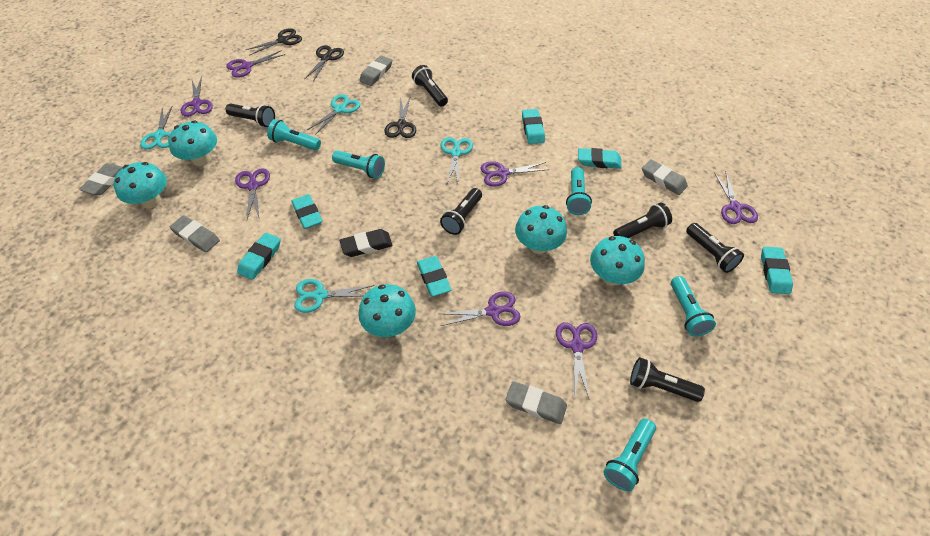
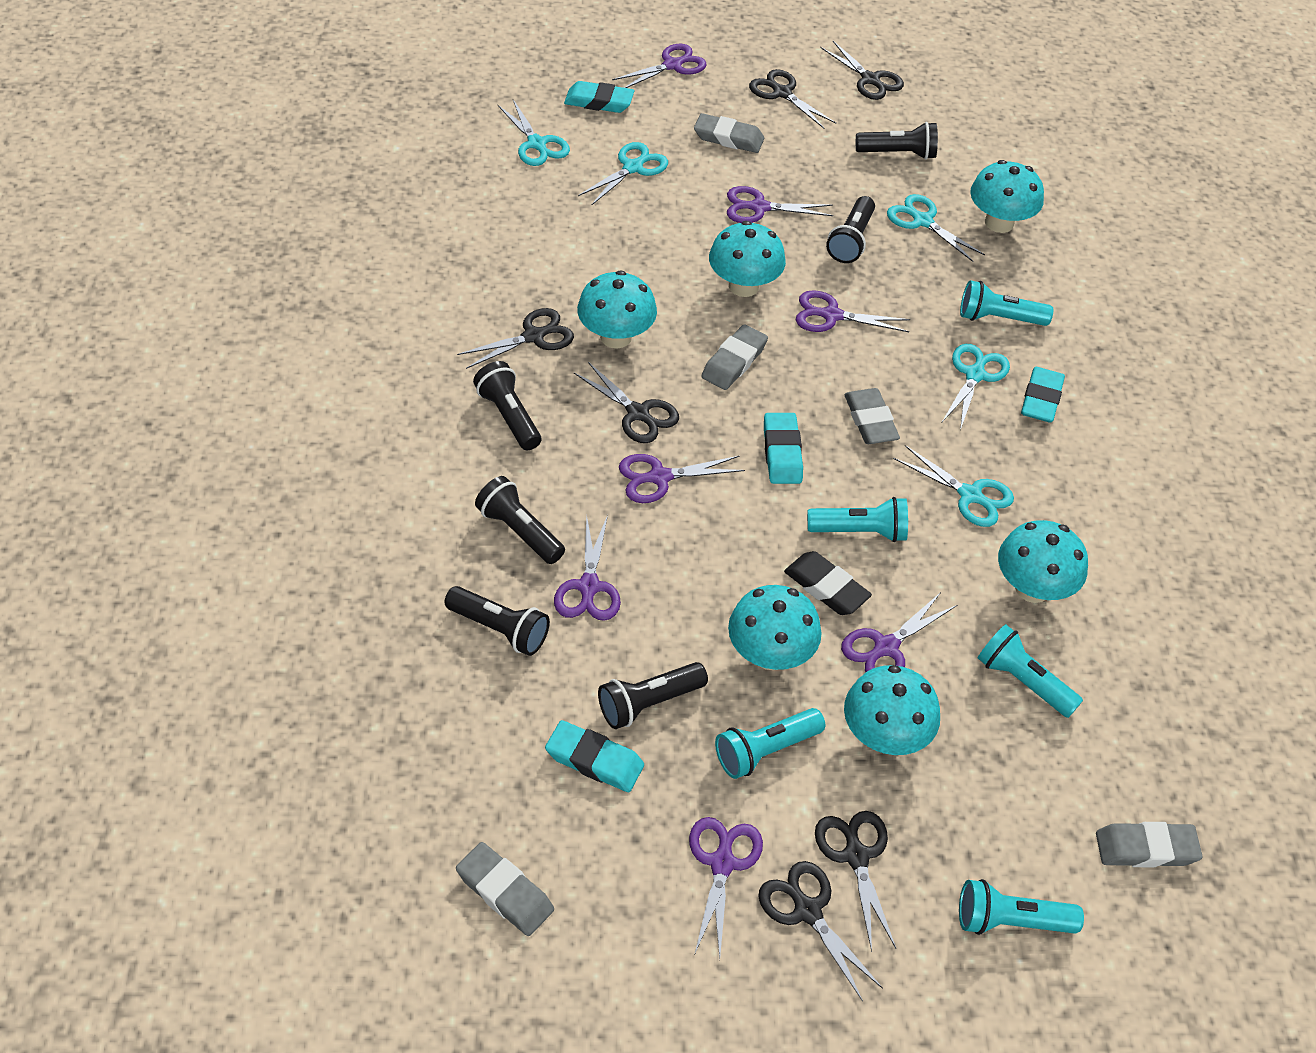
black scissors: [246,28,302,56] [304,45,344,82] [384,96,416,138] = 3 -> [457,308,574,369] [574,362,679,443] [749,69,836,128] [758,861,883,1002] [815,811,896,952] [820,41,904,100] = 6
turquoise eraser: [237,233,281,280] [292,194,323,229] [417,256,451,296] [522,109,545,144] [578,148,622,169] [761,247,793,294] = 6 -> [545,720,644,792] [564,81,634,113] [764,413,803,484] [1021,367,1065,423] = 4
turquoise mushroom: [113,162,167,208] [168,121,217,166] [358,284,416,337] [515,205,567,254] [590,236,645,285] = 5 -> [577,270,657,349] [709,221,786,297] [728,585,822,670] [844,665,940,755] [970,160,1044,233] [998,520,1088,603] = 6
turquoise scissors: [140,107,172,149] [294,279,374,313] [307,94,360,135] [441,137,473,183] = 4 -> [498,100,570,166] [578,142,668,206] [887,194,985,262] [894,445,1014,527] [942,344,1010,430] = 5

